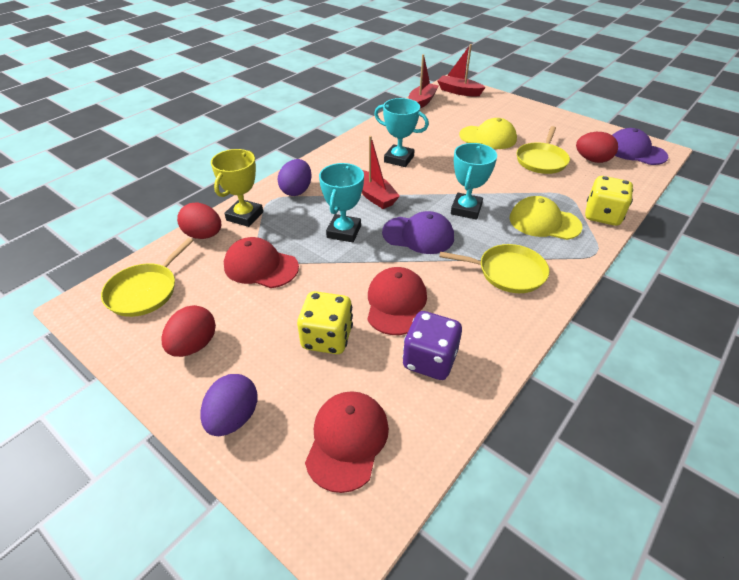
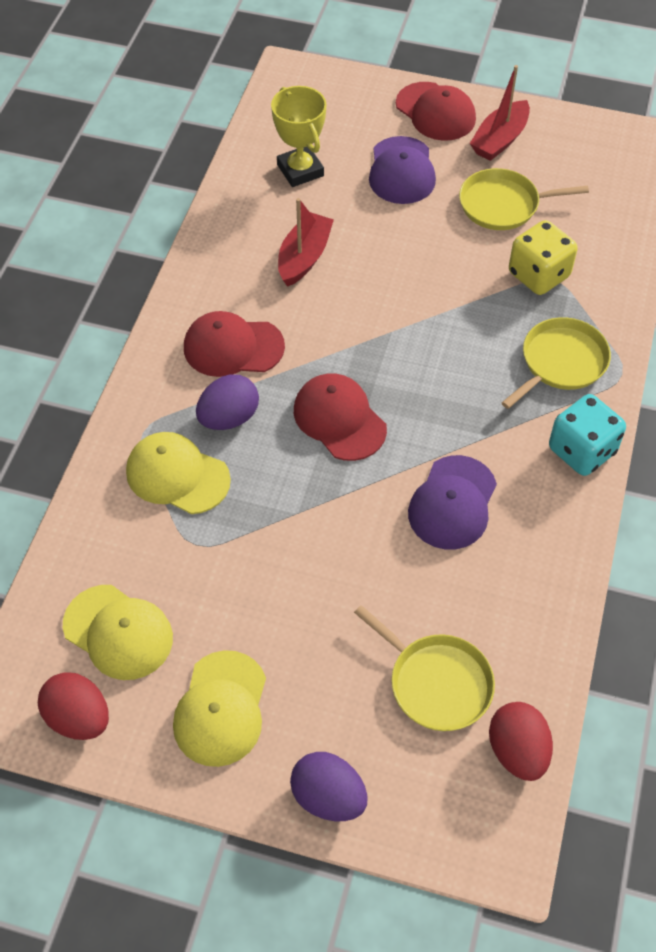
purple dice: [402,311,462,380] = 1 -> none = 0
red boat: [362,136,400,209] [408,54,439,108] [437,44,486,97] = 3 -> [278,198,334,287] [470,65,530,161] = 2
red egg: [162,305,216,357] [177,202,221,239] [576,132,618,163] = 3 -> [38,672,109,740] [489,702,553,781] = 2
turquoise dice: none = 0 -> [549,394,626,476] = 1
turquoise trophy: [319,163,364,242] [374,98,429,167] [451,143,497,220] = 3 -> none = 0
yellow cap: [459,118,517,149] [510,196,583,240] = 2 -> [63,585,173,680] [126,432,231,514] [173,650,266,767] = 3
yellow dice: [297,291,353,354] [585,176,633,226] = 2 -> [509,220,578,295] = 1

